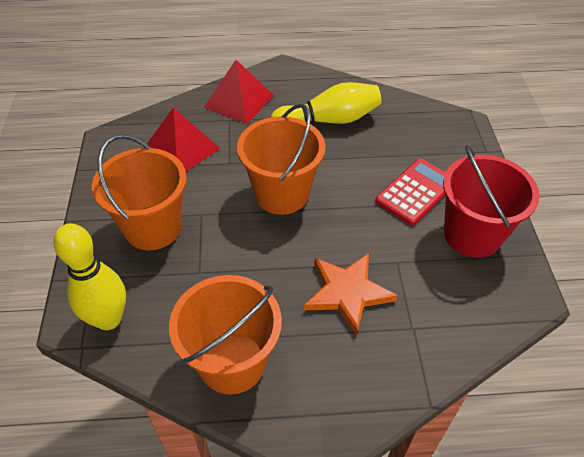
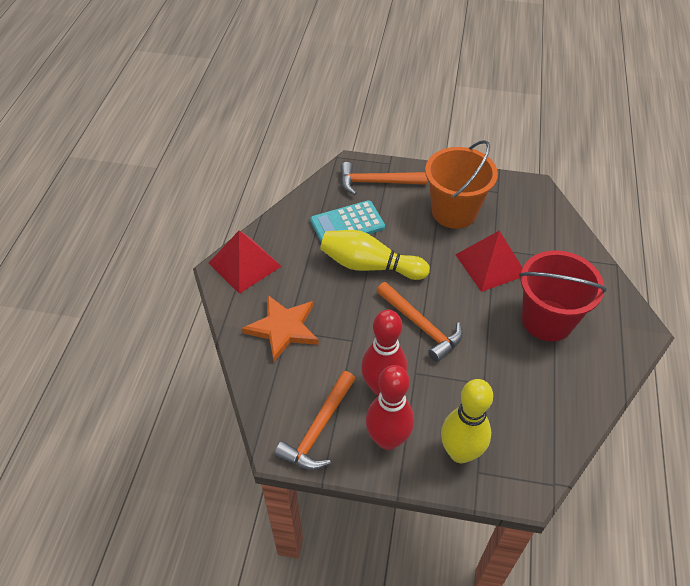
orange bucket: [92,134,187,250] [169,275,282,395] [237,104,325,215] = 3 -> [425,140,498,229] = 1
orange hammer: none = 0 -> [274,371,355,470] [341,162,427,195] [377,282,463,362] = 3
red bowling pin: none = 0 -> [361,310,407,396] [366,365,414,450] = 2
red calculator: [375,159,446,225] = 1 -> none = 0
turquoise calculator: none = 0 -> [310,200,385,243] = 1

